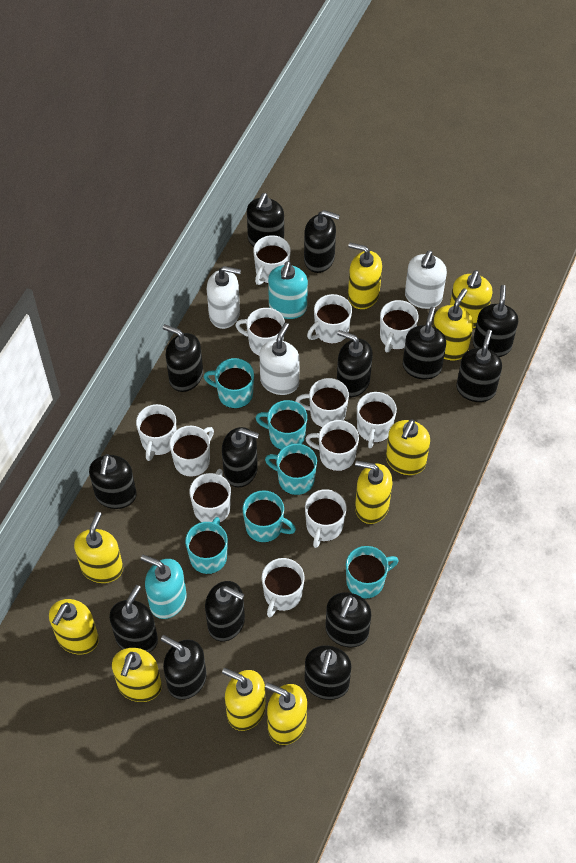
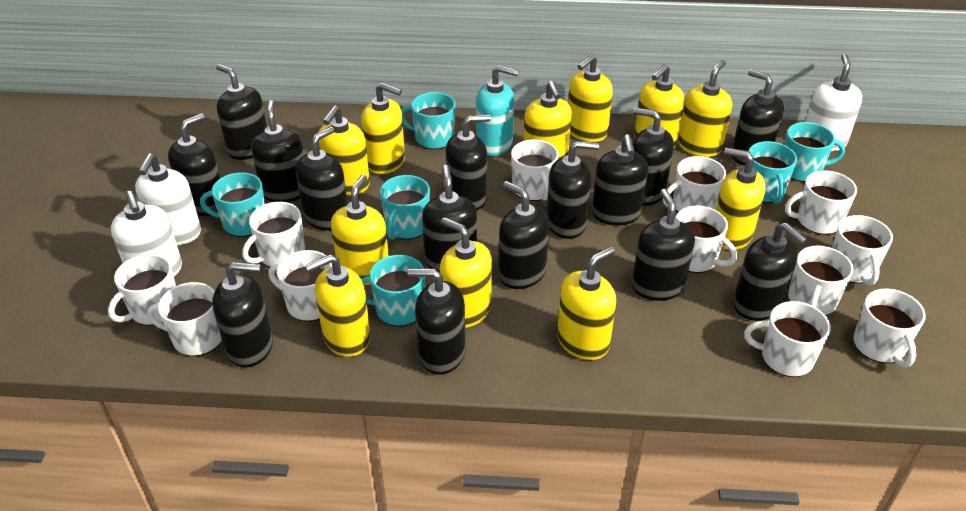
black soap dispenser: [89,454,137,509] [109,585,158,653] [161,635,207,700] [163,324,203,392] [205,581,245,641] [222,427,259,488] [247,193,284,247] [304,210,340,273] [304,645,351,700] [325,592,371,647] [337,330,373,397] [403,307,446,379] [456,330,502,402] [473,285,518,357] = 14 -> [168,113,220,216] [212,262,273,368] [216,64,267,160] [251,100,304,202] [295,127,348,231] [407,268,466,375] [422,165,477,273] [446,115,491,211] [498,181,549,289] [547,141,599,239] [592,134,648,226] [632,189,695,301] [633,108,674,206] [732,69,784,166] [733,222,807,321] = 15
turquoise soap dispenser: [141,555,187,619] [268,261,308,319] = 2 -> [476,65,519,156] = 1
yellow soap dispenser: [49,599,99,654] [74,512,123,583] [112,648,162,702] [222,668,266,731] [265,682,307,745] [348,243,382,309] [355,461,392,524] [386,419,430,475] [433,288,473,360] [450,270,493,328] = 10 -> [305,254,371,357] [318,105,370,195] [331,174,389,285] [361,83,405,174] [440,217,492,328] [524,81,572,159] [557,246,616,360] [568,54,613,142] [634,64,685,148] [678,60,732,157] [716,148,766,250] = 11

